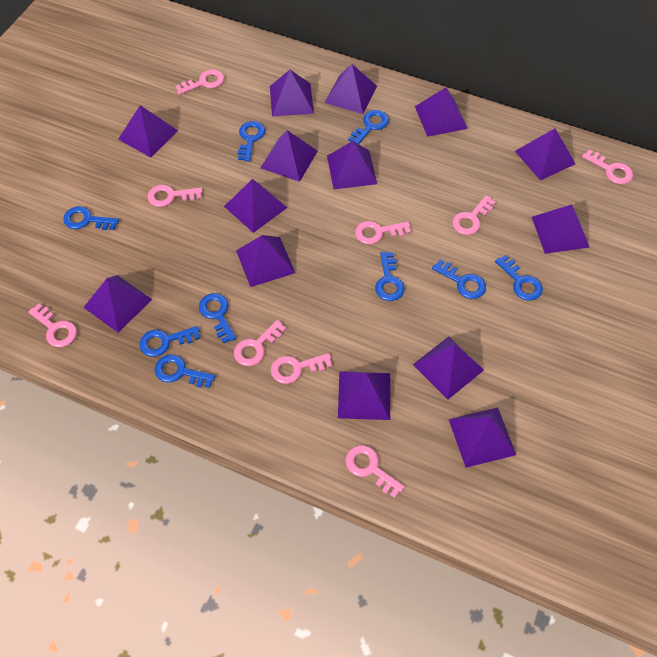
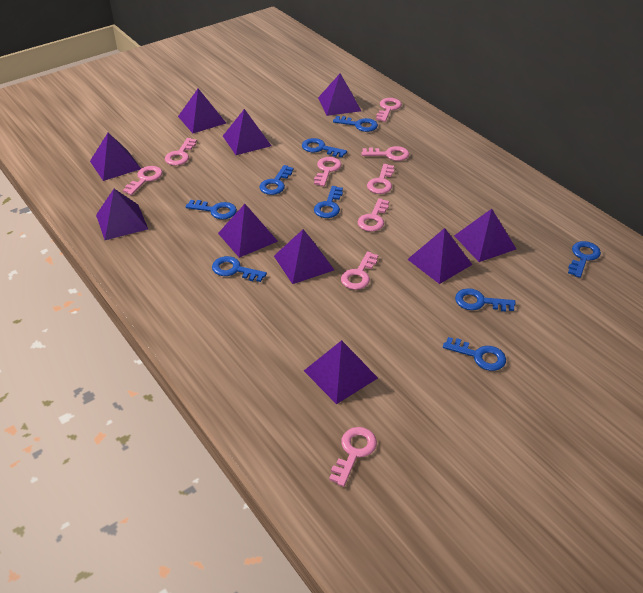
purple pyramid: [83,275,152,333] [118,105,178,158] [224,179,287,233] [236,235,295,287] [261,130,318,182] [270,70,314,116] [324,64,377,114] [327,141,377,189] [338,371,390,420] [413,336,484,400] [415,88,468,137] [449,407,516,468] [515,129,575,180] [532,204,589,254] = 14 -> [90,133,141,181] [96,189,148,240] [178,89,226,133] [218,204,278,258] [223,109,271,155] [274,229,334,284] [304,340,378,404] [318,74,361,116] [407,228,472,284] [454,209,516,262] = 10

